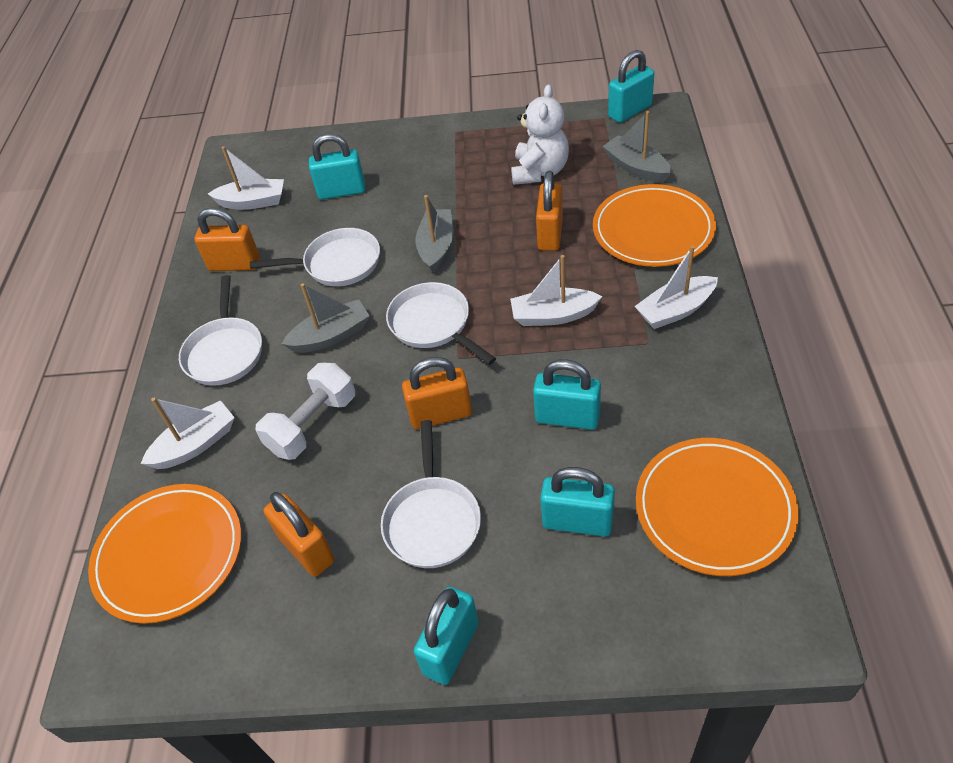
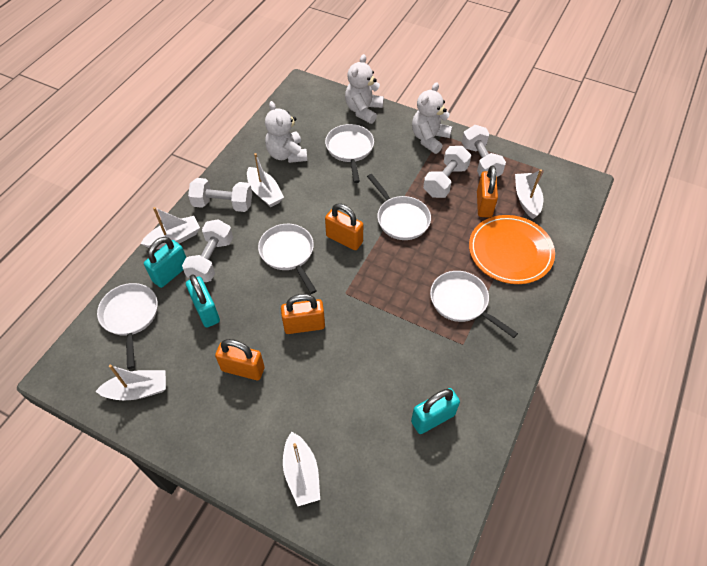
grey boat: [282,283,369,353] [416,195,454,273] [603,111,671,183] = 3 -> none = 0
orange plate: [88,484,241,624] [593,184,716,267] [636,438,799,576] = 3 -> [469,215,555,284] = 1
turquoise padlock: [309,134,365,200] [414,587,479,685] [533,359,601,430] [540,467,615,537] [608,50,654,123] = 5 -> [144,237,186,288] [186,274,220,328] [411,388,460,434] = 3
white boat: [141,398,235,469] [208,146,284,210] [510,255,602,326] [635,246,718,329] = 4 -> [95,365,166,400] [141,207,200,249] [247,153,284,207] [283,432,320,506] [515,169,543,219] = 5
white dumbbell: [255,363,355,460] = 1 -> [182,219,233,282] [188,178,252,212] [423,146,471,198] [462,125,506,177] = 4
white pan: [179,275,262,386] [250,228,380,286] [381,420,481,568] [386,282,496,365] = 4 -> [97,283,158,369] [258,224,317,294] [325,124,374,183] [367,174,431,240] [430,271,518,338] = 5
white teddy bear: [511,84,569,185] = 1 -> [265,101,307,163] [345,54,384,124] [412,82,452,154] = 3

